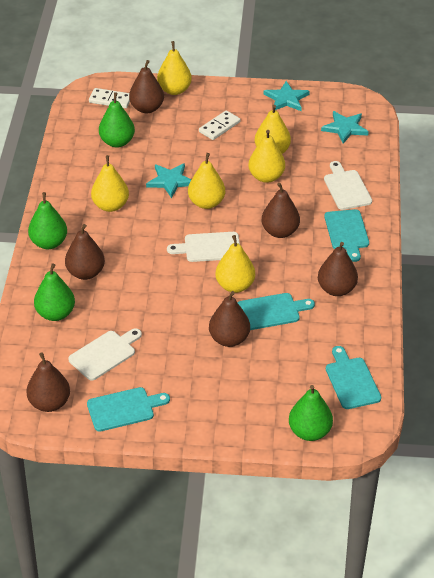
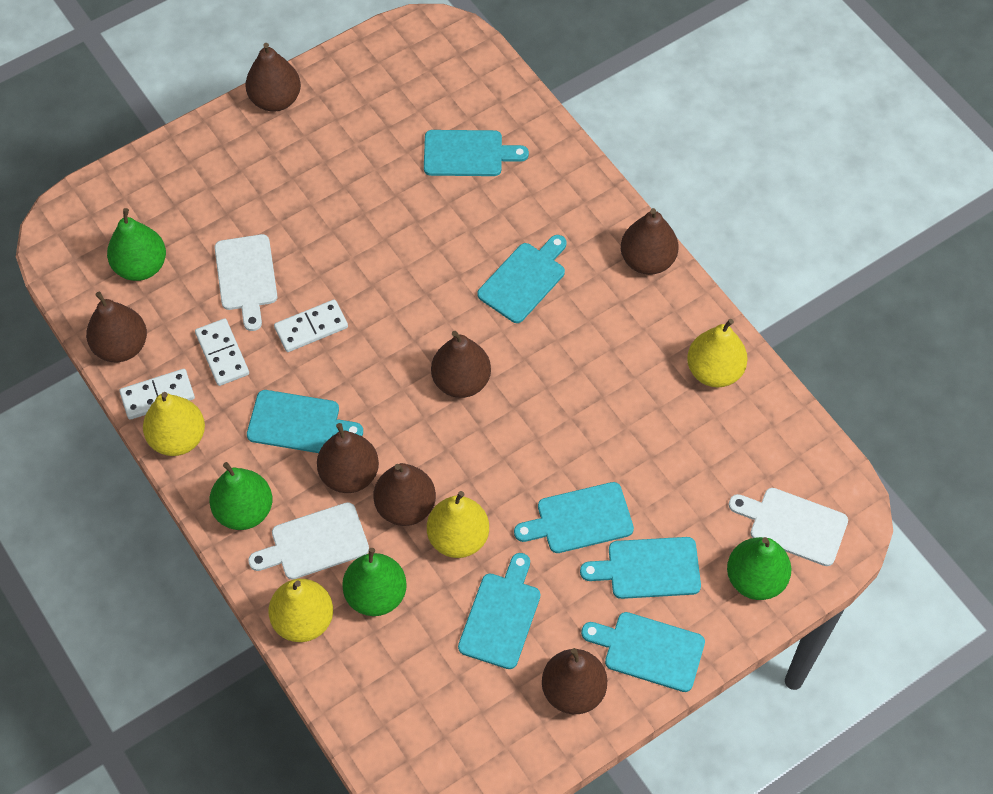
brown pear: [26,352,70,412] [65,224,105,280] [129,60,164,113] [209,291,250,347] [262,183,300,238] [318,242,358,296] = 6 -> [86,291,147,362] [246,43,301,112] [317,423,379,493] [374,463,436,526] [431,331,491,398] [542,648,607,714] [621,208,678,275] = 7
turquoise cutting board: [87,387,170,432] [238,293,315,330] [324,209,369,262] [326,346,381,409] = 4 -> [247,390,363,453] [424,130,529,176] [458,553,540,669] [477,235,567,323] [514,482,634,553] [580,537,701,599] [581,612,705,692] = 7
turquoise star: [146,163,192,198] [263,81,310,111] [321,111,369,144] = 3 -> none = 0
white domino: [89,88,130,108] [199,110,240,140] = 2 -> [119,369,195,420] [195,318,249,386] [274,299,348,352] = 3
yellow pear: [91,155,129,212] [157,41,192,95] [188,153,225,209] [215,235,255,293] [248,130,285,183] [255,105,291,154] = 6 -> [143,392,205,456] [269,579,333,642] [427,491,489,558] [687,319,748,387] = 4

